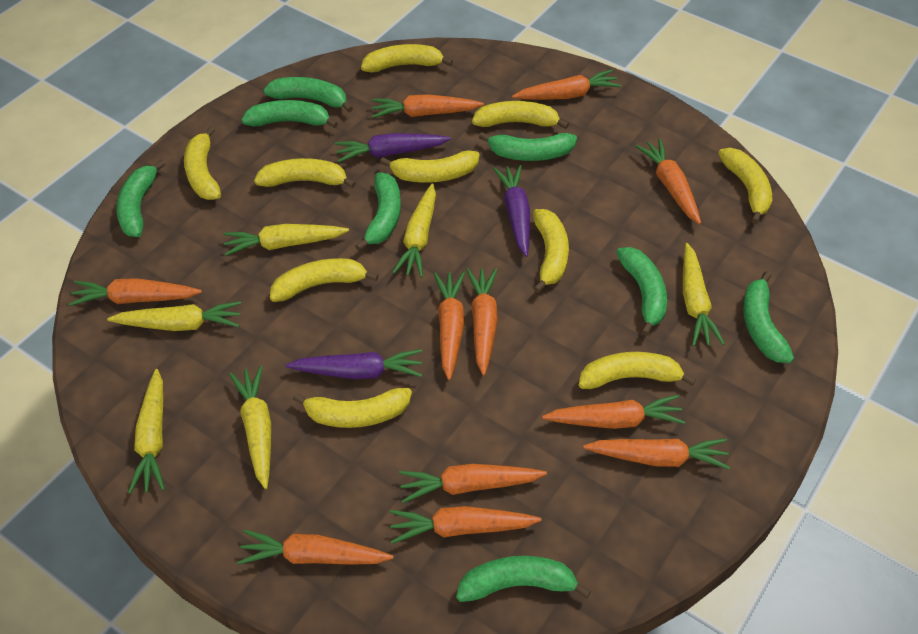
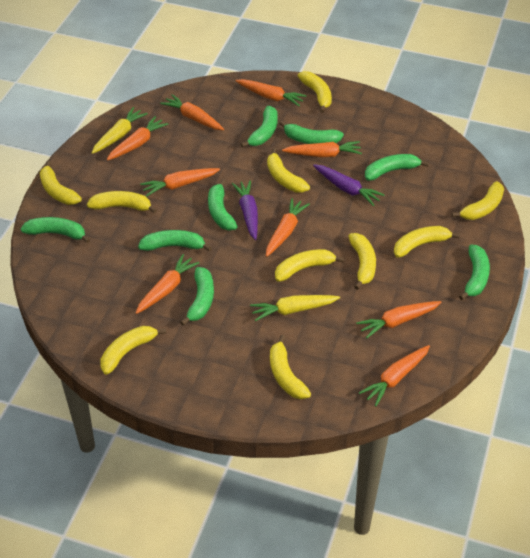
orange carrot: [69,278,202,306] [237,530,393,565] [372,94,484,118] [390,506,542,544] [399,464,547,503] [434,272,465,380] [466,268,498,376] [512,69,621,100] [542,395,685,429] [583,438,730,470] [635,139,701,225] = 11 -> [107,116,169,161] [136,254,199,314] [140,168,220,197] [160,94,224,130] [235,79,306,106] [266,198,310,257] [282,141,362,157] [356,301,442,339] [359,345,430,406] = 9
purple carrot: [286,349,422,379] [335,133,451,163] [493,165,530,257] = 3 -> [232,180,258,240] [313,164,385,206] = 2
yellow carrot: [107,301,241,331] [128,369,165,494] [223,224,349,256] [229,366,271,489] [392,184,436,278] [683,243,725,346] = 6 -> [92,107,148,154] [250,295,340,321] = 2

